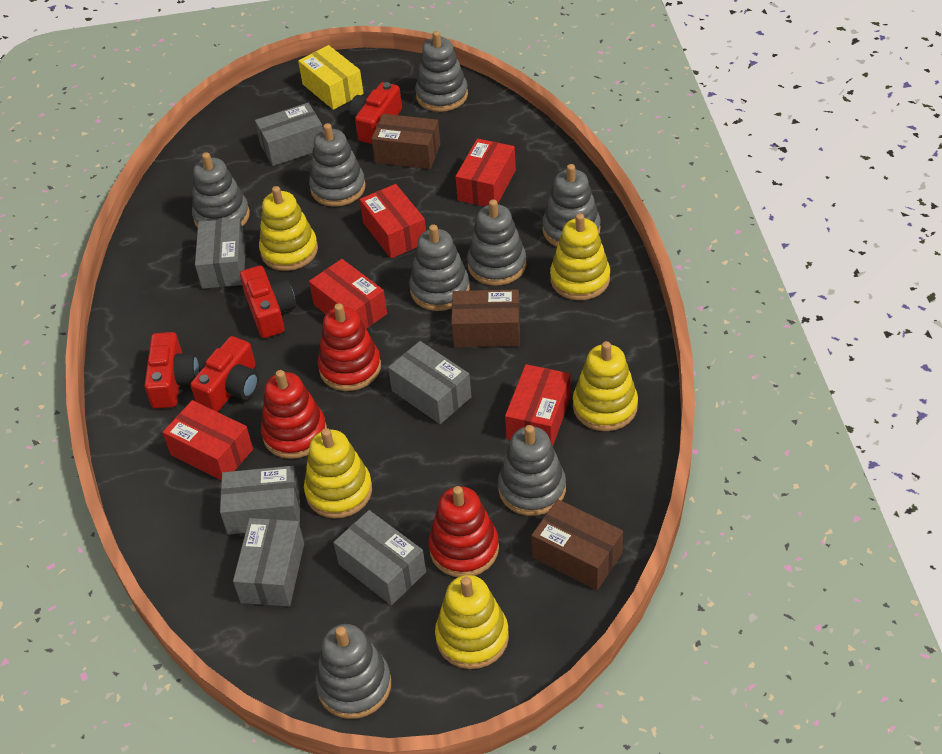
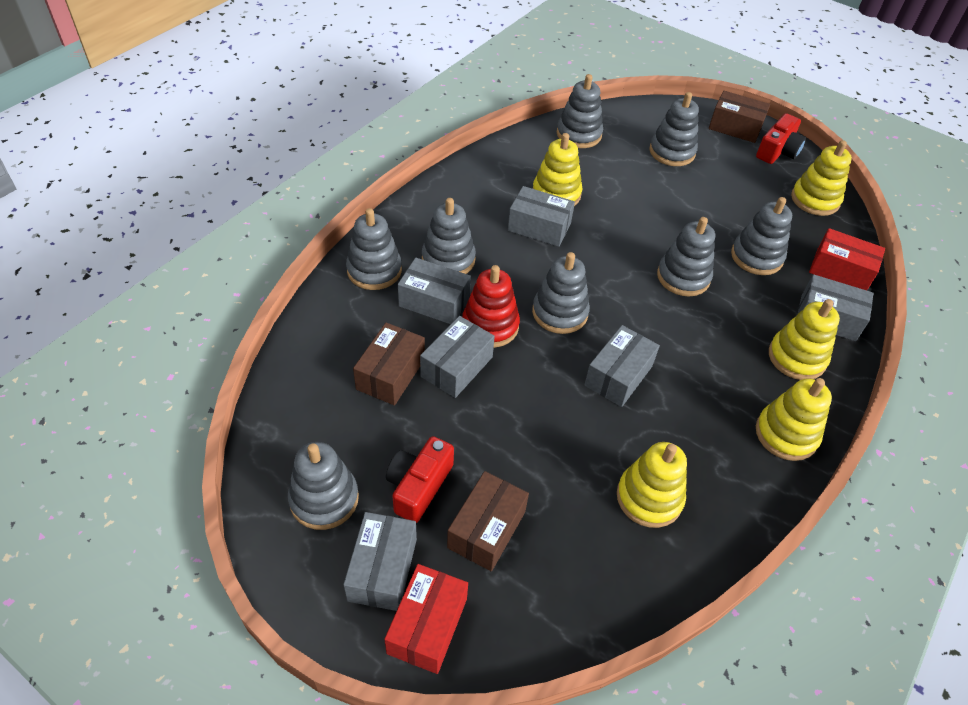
red box: [163,400,253,481] [309,259,387,329] [359,184,426,259] [455,139,516,206] [505,364,571,445] = 5 -> [384,564,468,674] [809,228,885,290] = 2
red camera: [144,332,199,408] [190,336,259,412] [240,265,296,338] [349,82,402,144] = 4 -> [386,436,454,523] [756,113,806,164] = 2
red stacking toy: [261,370,327,459] [318,303,381,391] [429,486,499,577] = 3 -> [462,265,520,348] = 1
yellow box: [298,45,364,110] = 1 -> none = 0

